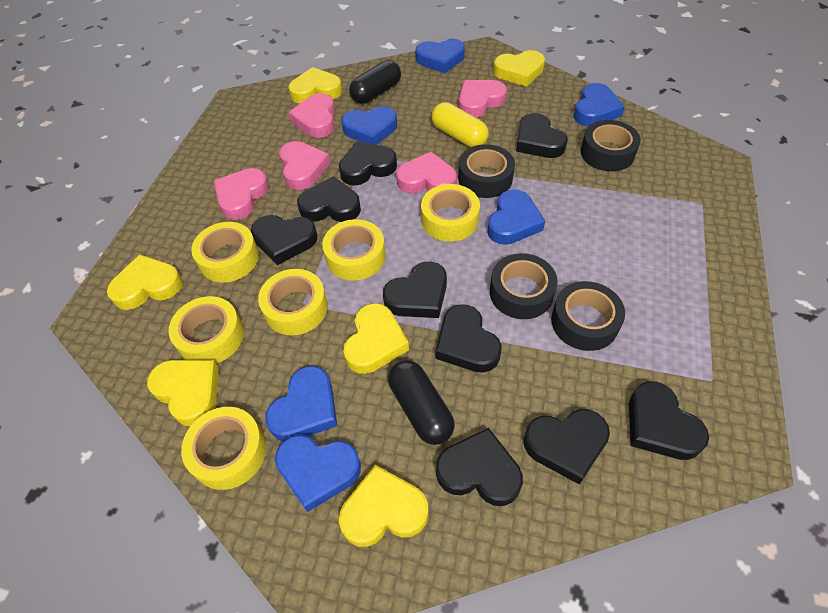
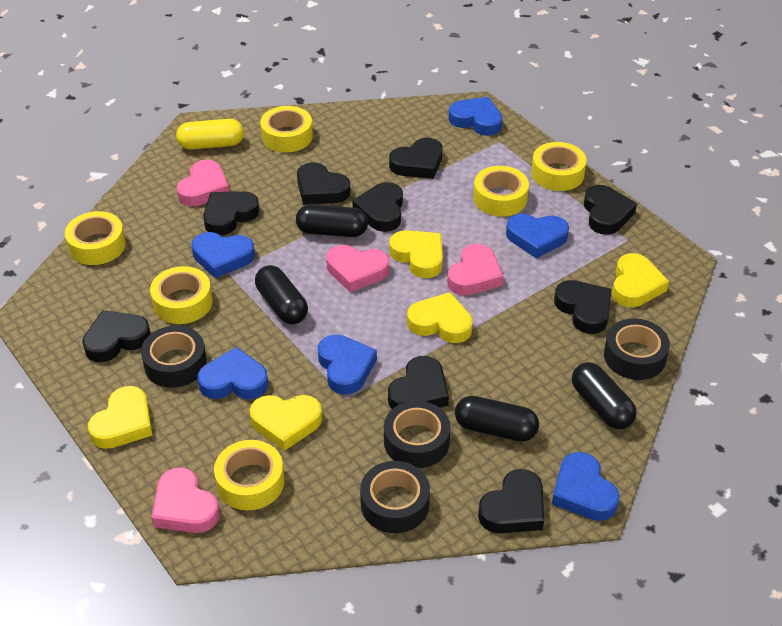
black capsule: [349,60,401,104] [388,360,455,445] = 2 -> [255,265,308,324] [296,205,368,237] [455,396,539,442] [572,362,637,429] = 4
pink heart: [214,168,269,220] [279,141,331,190] [288,93,335,138] [396,152,457,193] [459,80,507,118] = 5 -> [151,467,220,533] [177,160,229,207] [326,245,389,292] [447,244,504,295] = 4
yellow heart: [107,254,183,310] [147,360,219,426] [288,67,342,104] [339,465,428,547] [343,303,409,374] [493,50,545,87] = 6 -> [88,386,153,449] [250,395,322,451] [389,230,443,278] [407,292,473,343] [612,253,669,307] = 5

